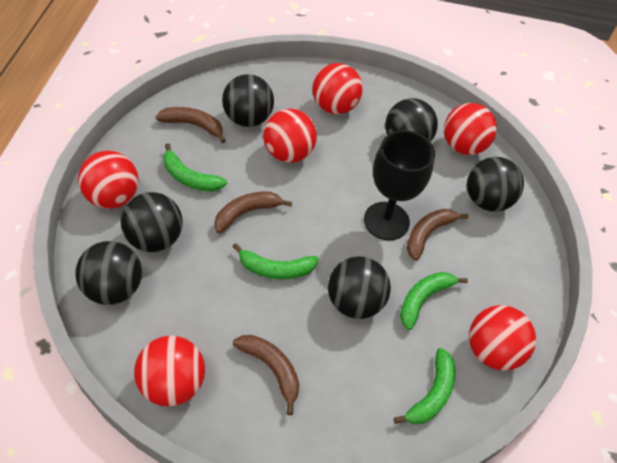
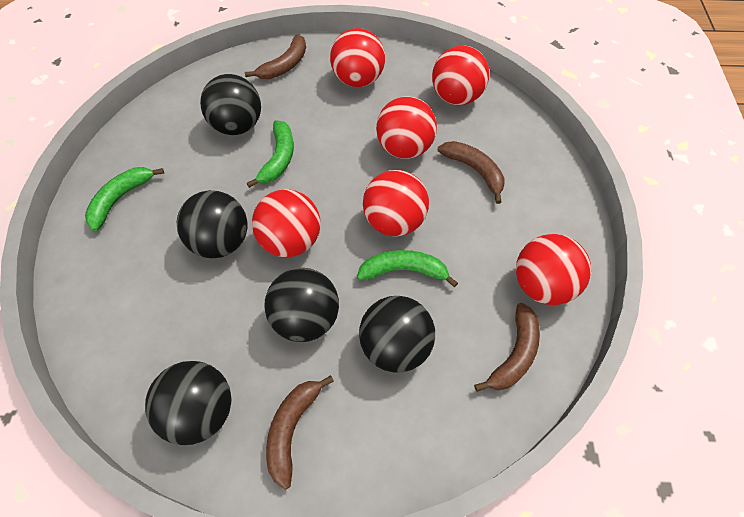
black ball: [75,241,142,305] [121,192,183,252] [222,74,274,127] [328,256,391,319] [385,98,438,142] [467,157,524,212] = 6 -> [145,361,231,445] [177,190,248,258] [200,74,261,135] [264,268,339,342] [359,296,435,373] = 5
black goblet: [364,130,435,240] = 1 -> none = 0
green banana: [163,143,227,191] [233,243,319,279] [394,348,455,424] [400,272,468,330] = 4 -> [85,167,164,231] [247,120,294,188] [357,250,458,287] = 3

